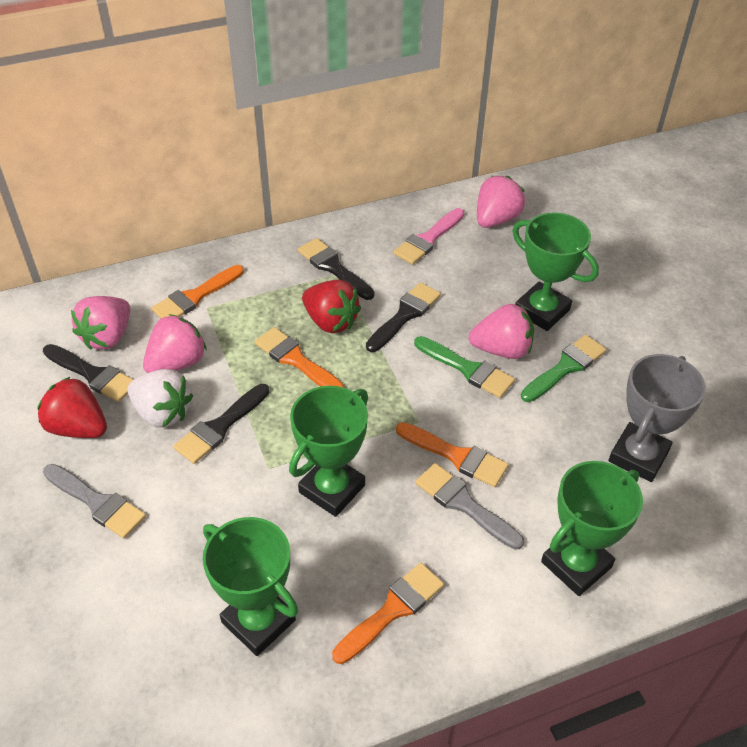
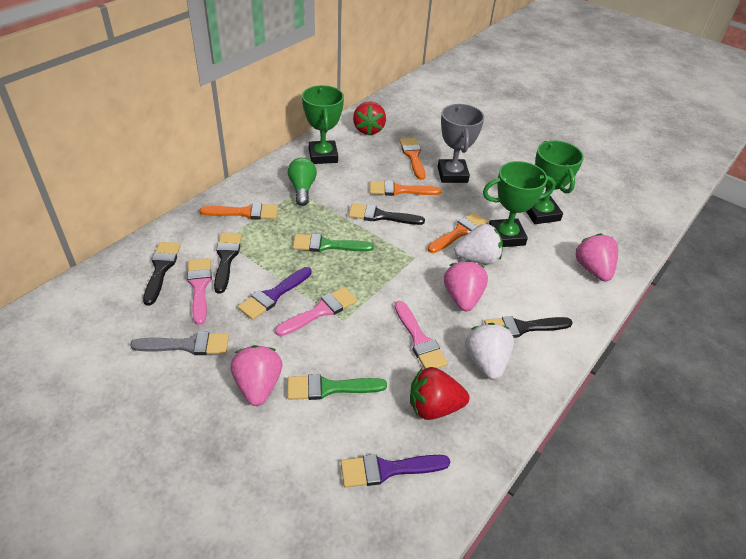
green light bulb: none = 0 -> [288,158,317,206] = 1
green trophy: [203,517,299,656] [289,386,368,517] [512,212,599,331] [541,461,643,596] = 4 -> [302,85,344,164] [483,161,556,247] [526,140,584,224] = 3
grey brush: [43,464,146,539] [415,463,524,550] = 2 -> [130,332,229,355] = 1
pink brush: [393,208,465,265] = 1 -> [187,258,212,325] [275,287,357,336] [395,301,448,369] = 3
pink strawberry: [71,296,130,350] [143,314,207,373] [469,304,534,359] [477,176,525,228] = 4 -> [231,345,282,406] [444,260,488,311] [575,233,618,281] = 3
purple brush: none = 0 -> [238,267,312,320] [341,454,450,488] = 2
white strawberry: [127,369,193,428] = 1 -> [454,224,503,265] [465,323,514,380] = 2

